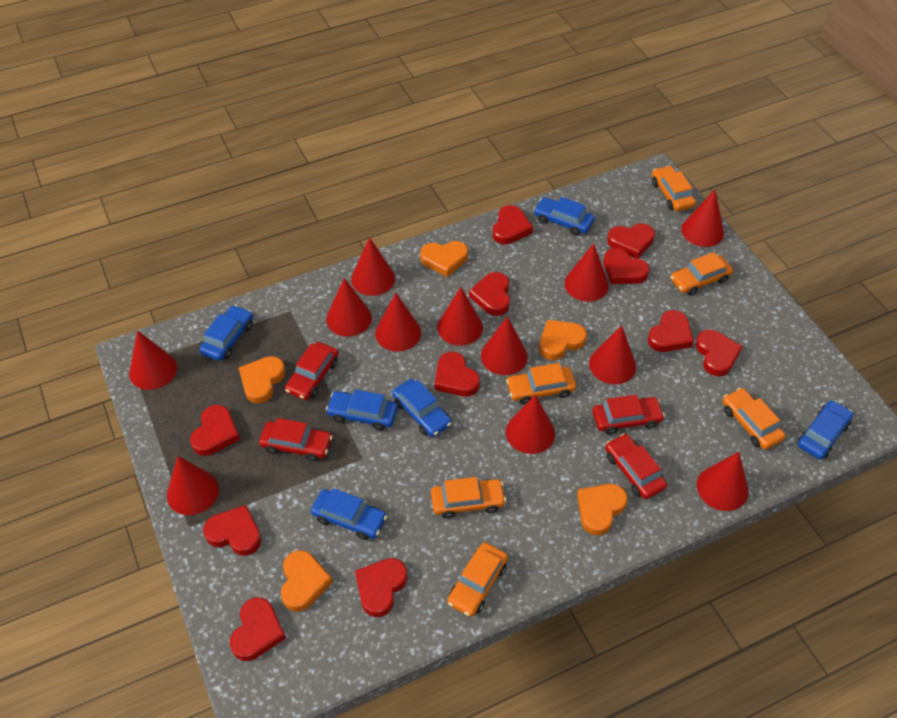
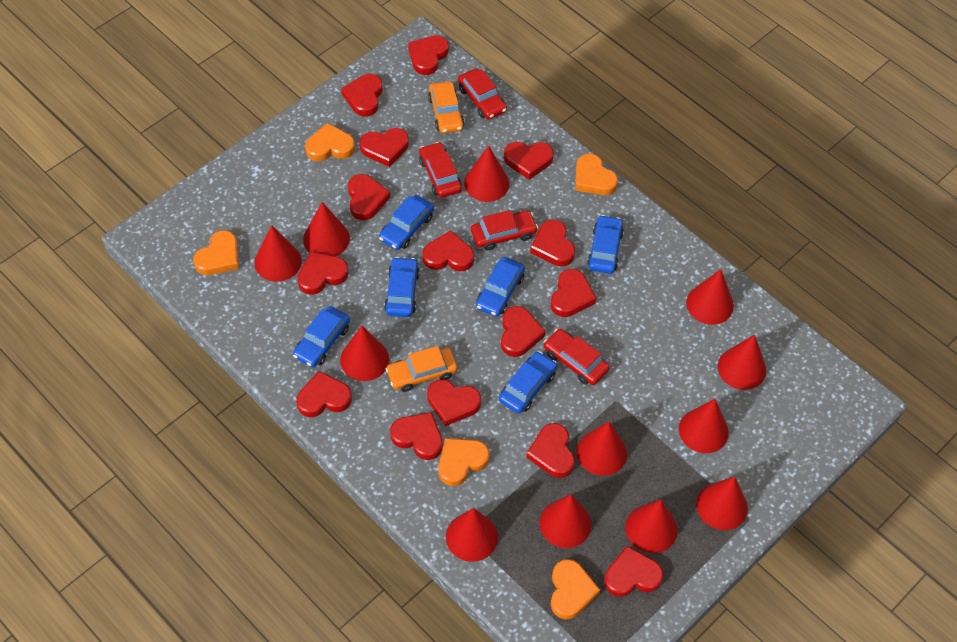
orange car: [431,477,506,519] [447,542,508,617] [506,363,576,405] [652,165,696,211] [671,252,733,295] [723,388,786,450] = 6 -> [386,346,457,392] [428,81,464,134] = 2
red heart: [190,405,240,456] [203,505,262,556] [230,597,286,661] [355,558,408,617] [435,352,480,397] [469,272,510,316] [492,205,533,245] [603,248,649,284] [607,223,655,259] [648,310,694,352] [696,330,743,376] = 11 -> [296,371,352,417] [297,252,348,295] [341,74,383,117] [348,174,390,220] [360,128,409,167] [390,412,443,460] [408,35,449,75] [422,230,474,271] [427,379,481,426] [501,306,546,357] [504,142,554,180] [526,423,575,478] [530,219,575,267] [551,269,597,317] [604,546,663,597] = 15

